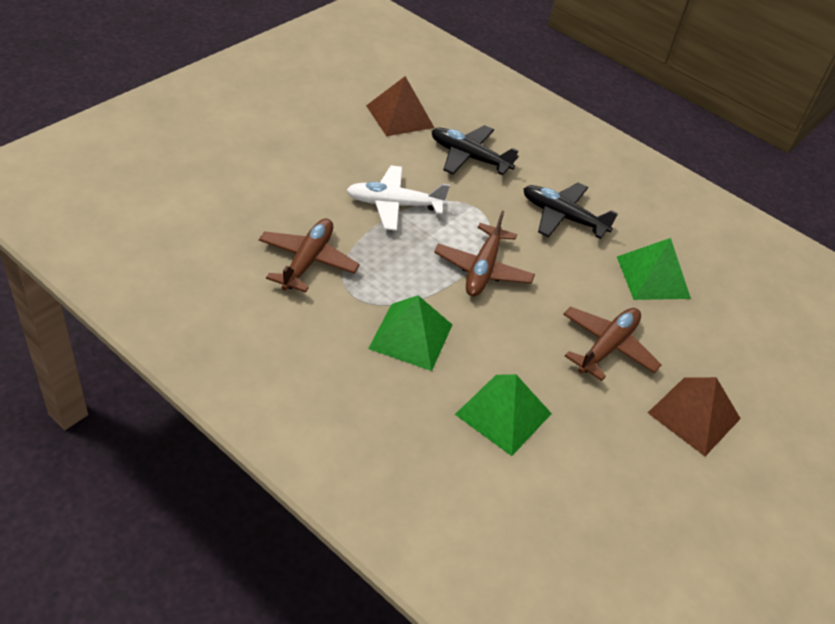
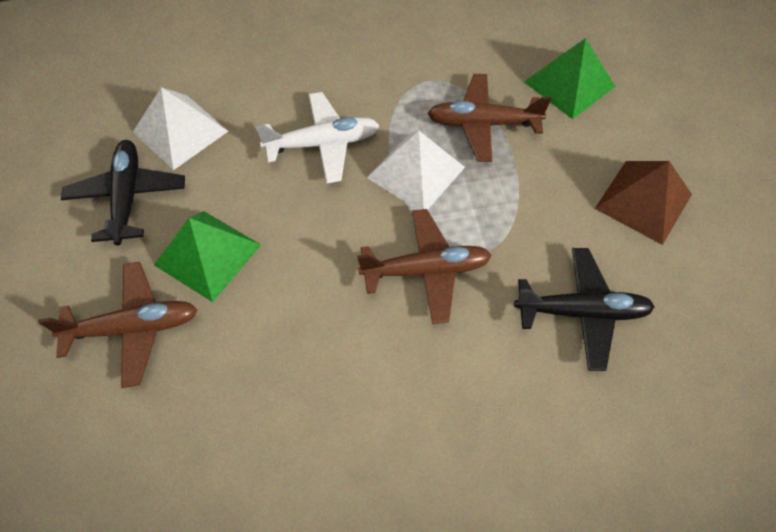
brown pyramid: [366,76,434,136] [648,377,741,456] = 2 -> [595,161,692,245] = 1
green pyramid: [368,295,452,371] [455,374,552,456] [617,238,691,300] = 3 -> [154,211,261,302] [524,38,616,119] = 2
white pyramid: none = 0 -> [133,87,228,170] [367,130,465,210] = 2

